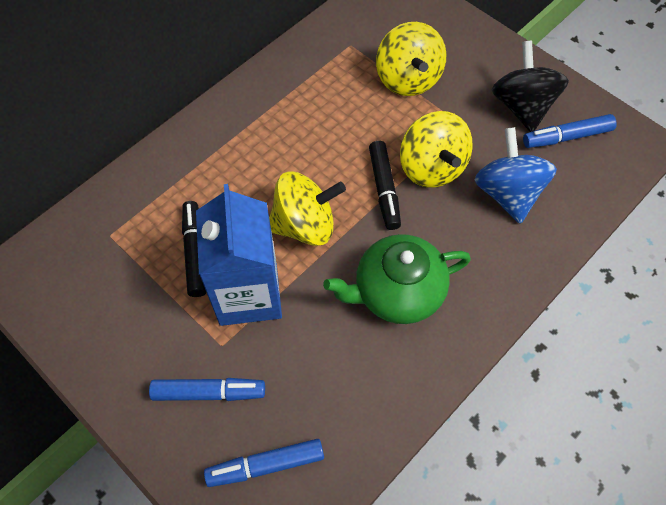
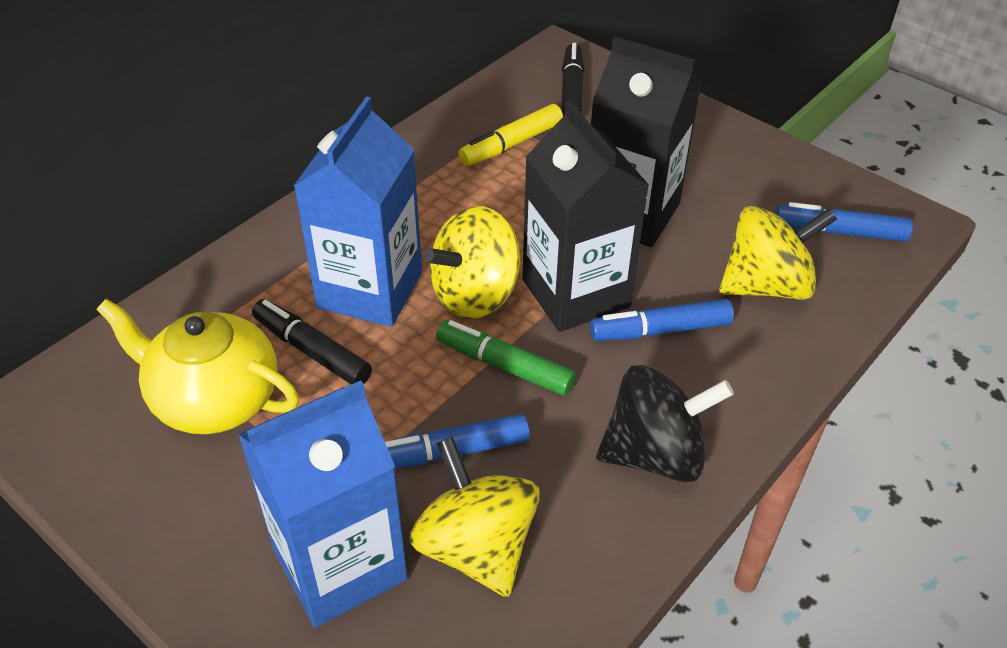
black carton: none = 0 -> [522,101,649,332] [591,36,702,247] = 2
blue carton: [196,184,282,326] = 1 -> [238,381,408,628] [294,97,422,327] = 2
blue spinning top: [475,127,557,224] = 1 -> none = 0
green marker: none = 0 -> [436,320,576,396] = 1
green teapot: [323,234,471,324] = 1 -> none = 0
yellow marker: none = 0 -> [458,104,563,166] = 1
yellow teapot: none = 0 -> [96,299,299,434] = 1

